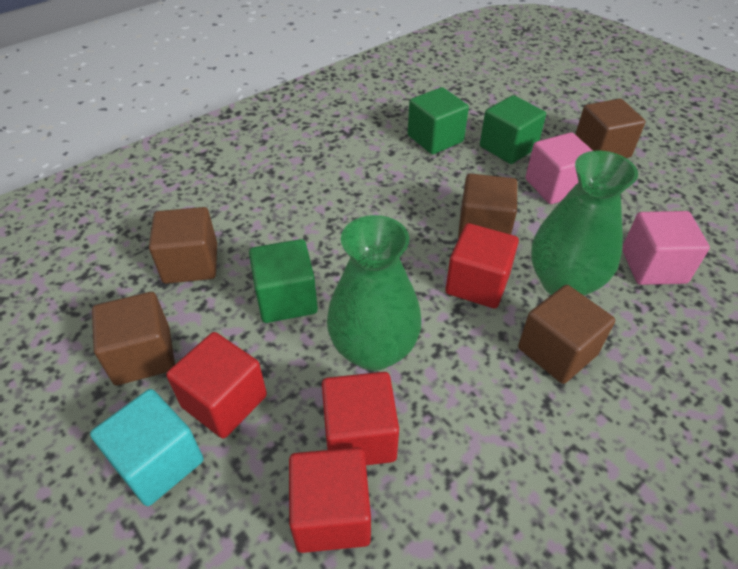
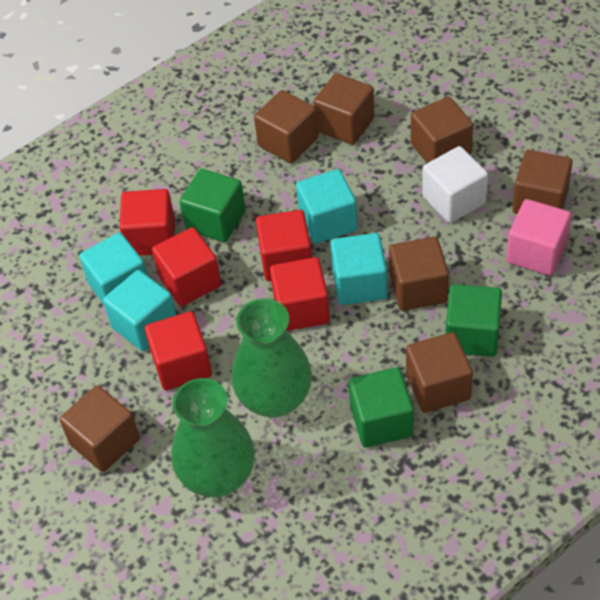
brown cube: [92,292,175,385] [149,207,217,284] [458,174,517,239] [518,285,615,384] [575,99,645,158] = 5 -> [59,385,140,472] [254,90,318,164] [313,73,375,145] [389,237,449,311] [406,332,473,413] [411,97,473,163] [513,150,573,214] = 7
pink cube: [525,132,593,204] [622,211,710,285] = 2 -> [506,199,571,276] = 1
red cube: [166,332,267,438] [289,447,371,553] [322,372,399,465] [445,223,519,308] = 4 -> [119,189,175,256] [145,311,212,390] [152,227,221,306] [256,210,312,281] [270,257,330,331] = 5
turquoise cube: [90,389,203,506] = 1 -> [79,232,147,304] [103,270,176,351] [296,169,358,244] [330,233,388,305] = 4
white cube: none = 0 -> [422,146,488,223] = 1

